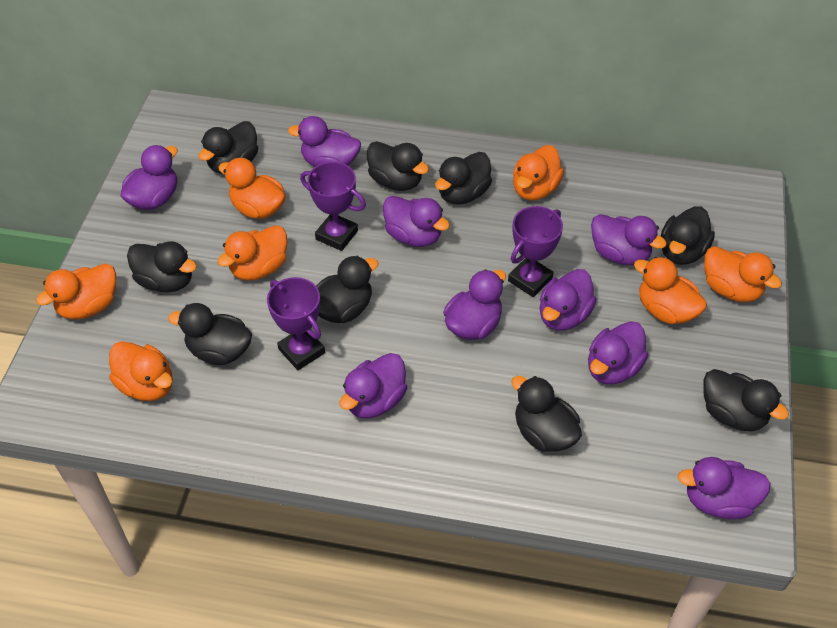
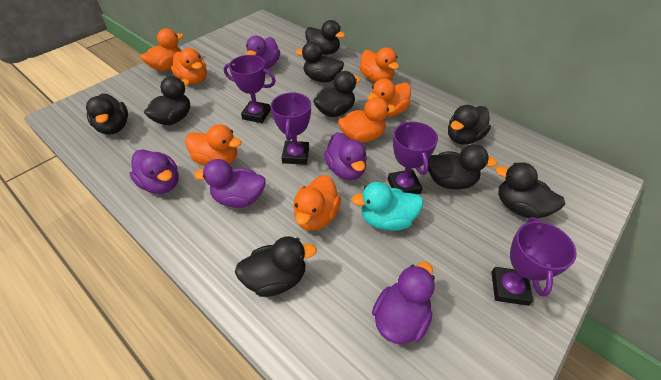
purple duck: [120,145,178,210] [288,116,361,167] [339,353,407,419] [383,196,450,247] [443,269,506,340] [540,269,597,331] [588,321,649,384] [591,214,667,265] [678,457,771,519] = 9 -> [129,149,179,194] [194,159,266,208] [246,36,280,69] [324,132,367,180] [372,262,435,344] = 5
purple trophy: [267,277,325,370] [300,162,366,251] [508,206,563,297] = 3 -> [224,55,276,123] [271,92,311,165] [388,121,438,194] [491,217,577,306] = 4
turquoise duck: none = 0 -> [351,182,423,231] = 1

